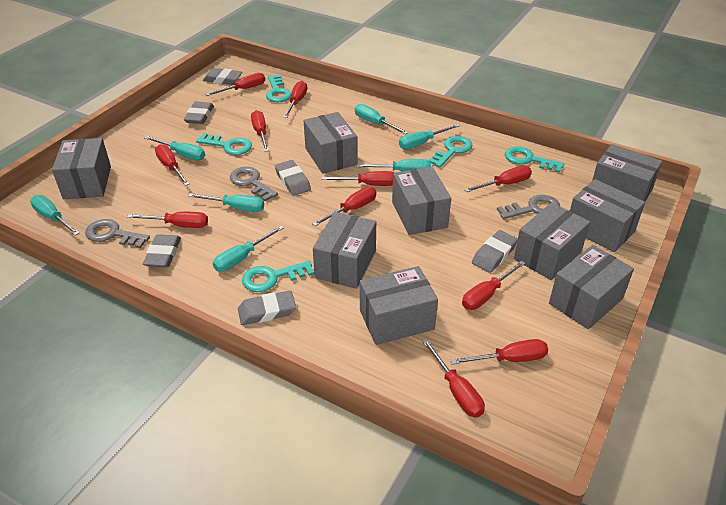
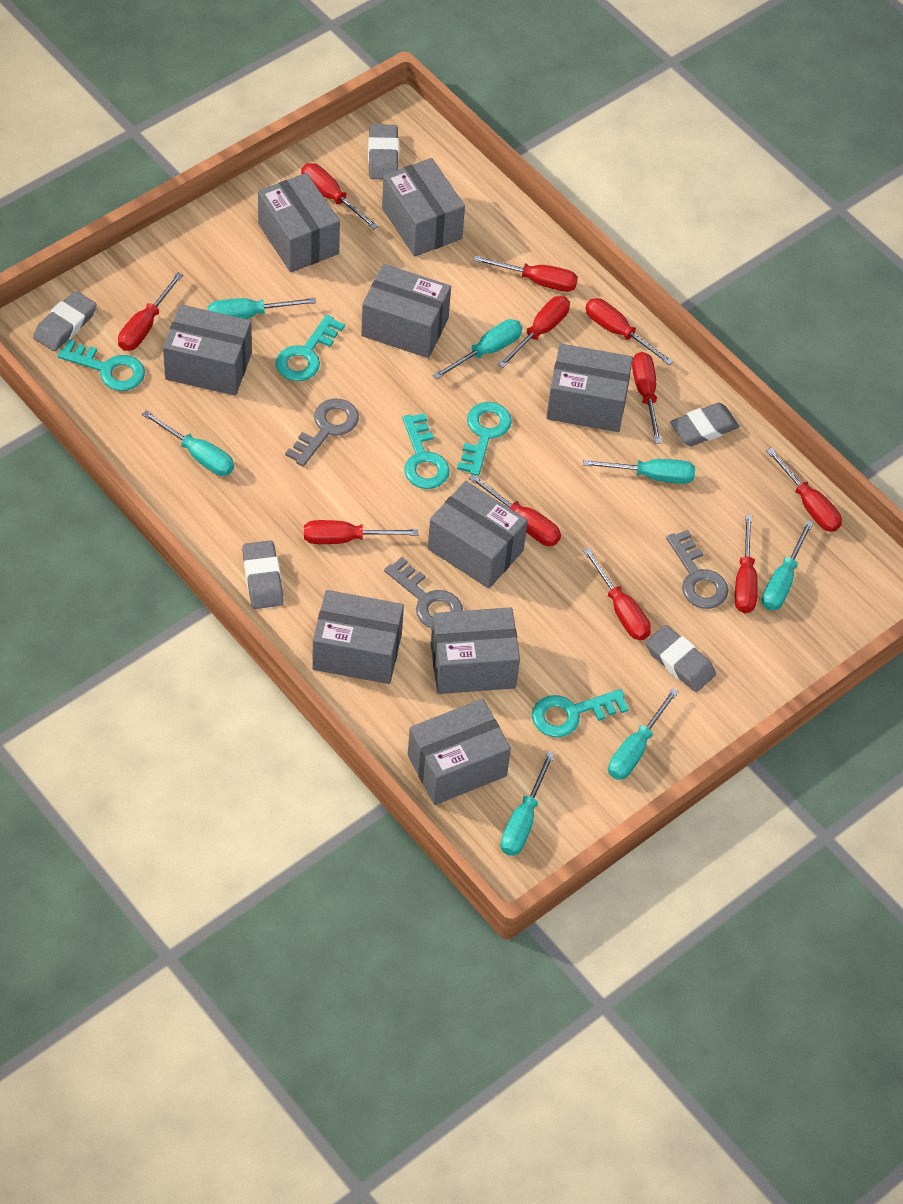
grey eraser: [143,234,181,267] [184,102,214,124] [203,68,242,85] [238,291,296,325] [275,160,311,196] [472,230,518,273] = 6 -> [33,291,97,351] [242,540,284,609] [368,124,399,179] [646,625,716,692] [670,403,740,446] = 5

